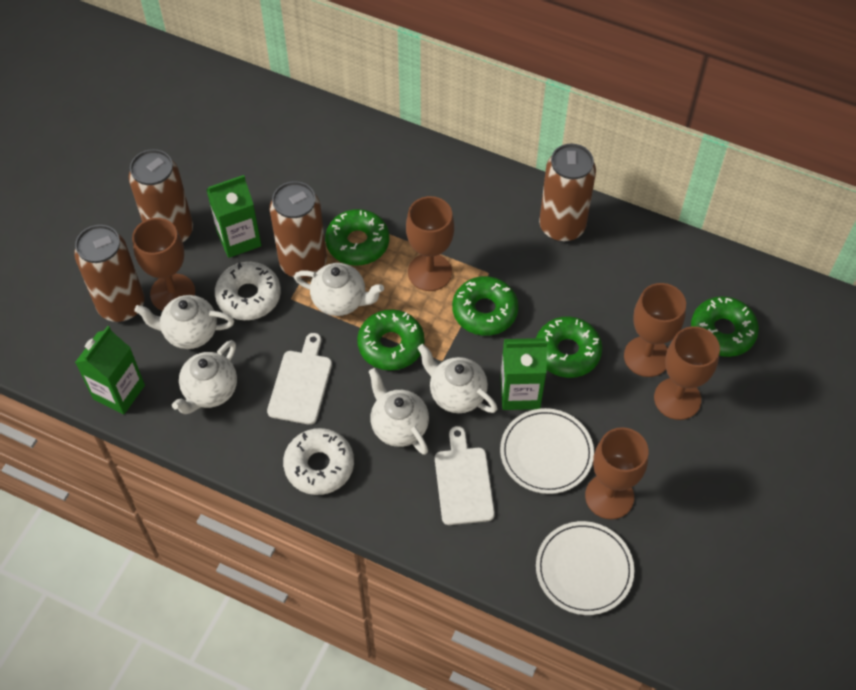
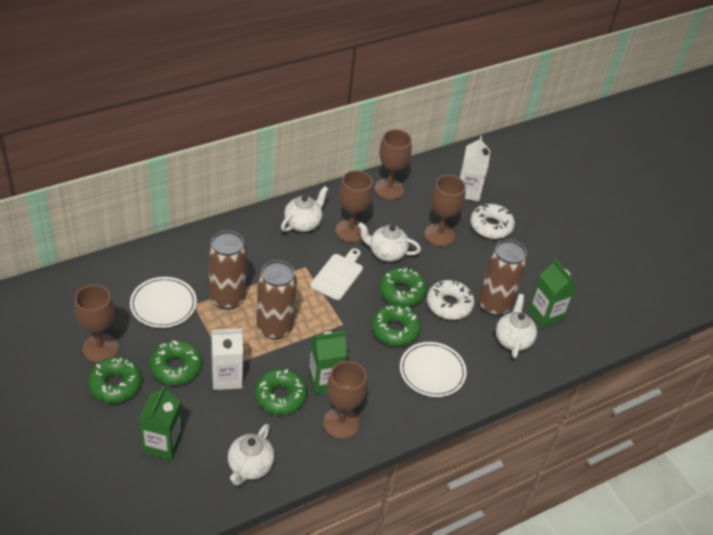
brown can: [74,225,144,322] [128,149,193,243] [270,181,327,279] [539,143,596,242] = 4 -> [208,231,247,309] [256,260,297,339] [478,239,527,316] = 3
white carton: none = 0 -> [211,329,243,390] [459,136,490,201] = 2
white cutting board: [267,333,332,425] [435,426,495,525] = 2 -> [310,248,363,300] = 1
white teapot: [134,295,234,349] [172,340,237,414] [294,263,384,316] [369,368,429,455] [418,344,497,413] = 5 -> [228,424,275,486] [281,186,328,232] [358,222,421,262] [496,294,537,358] = 4

